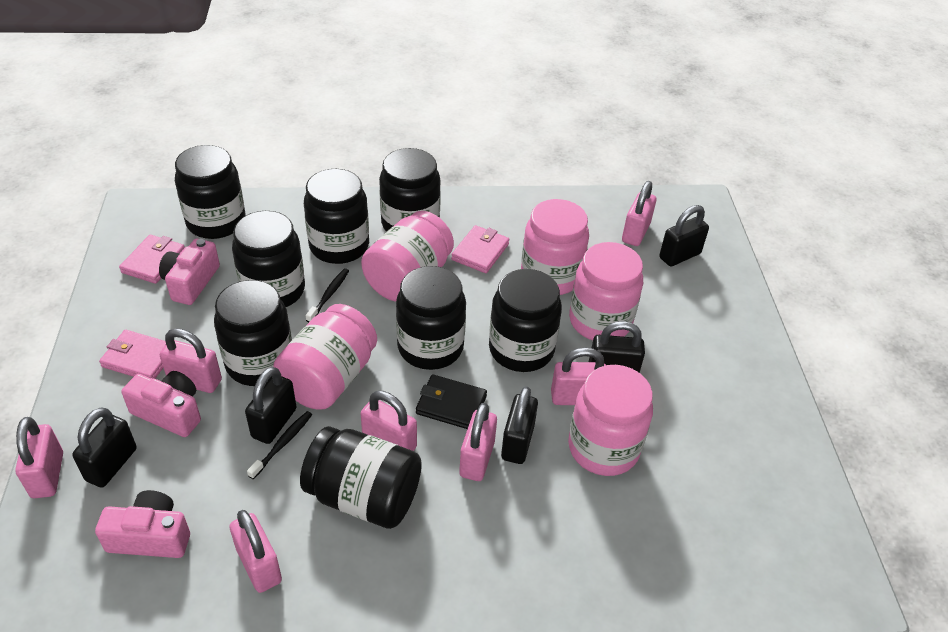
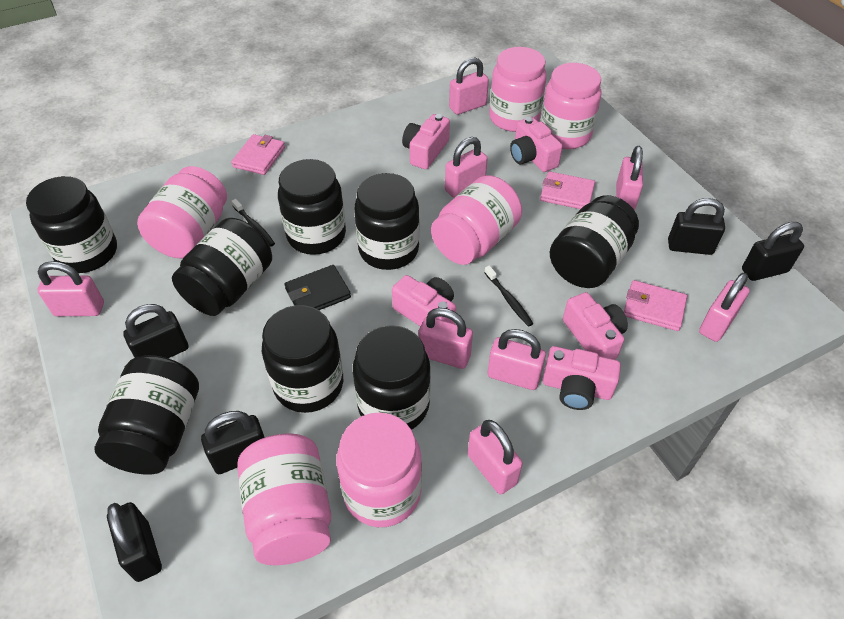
pink camera: [95,490,190,558] [122,371,201,437] [159,239,220,305] = 3 -> [392,275,456,327] [402,114,450,169] [510,117,563,172] [543,346,621,410] [563,292,628,360] = 5
pink jar: [273,304,377,410] [361,211,454,302] [521,199,589,295] [568,365,653,476] [569,242,643,340] = 5 -> [137,166,227,258] [237,434,331,565] [336,412,422,527] [431,175,522,265] [489,47,547,132] [541,63,601,149] = 6
pink padlock: [15,417,63,498] [160,328,222,393] [229,510,282,593] [361,391,417,451] [459,403,497,481] [551,347,606,405] [622,181,656,246] = 7 -> [37,261,104,316] [419,308,473,369] [445,137,488,198] [449,58,489,115] [468,420,523,494] [488,329,546,390] [616,146,643,210] [699,273,750,342] = 8

